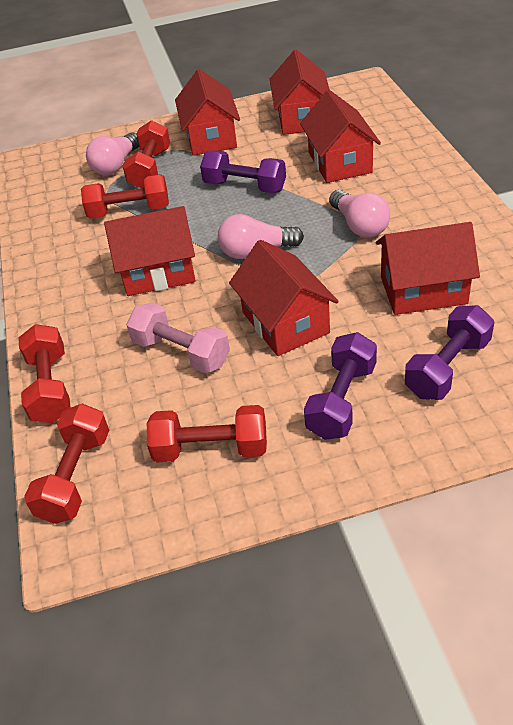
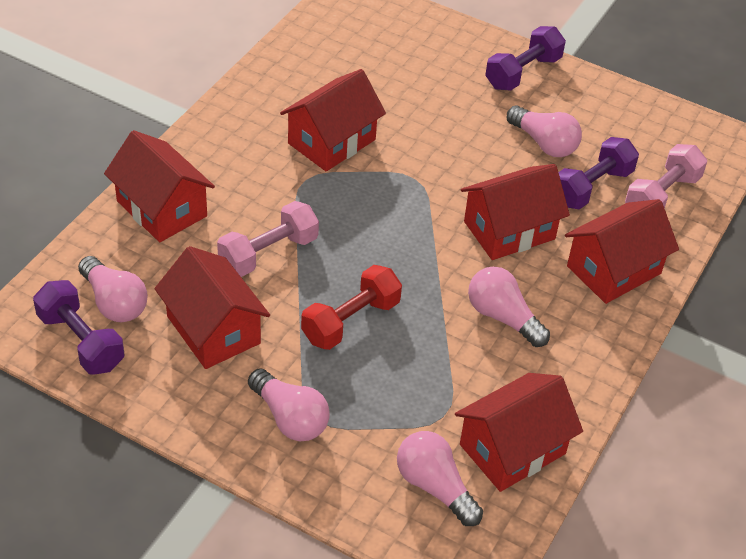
pink dumbbell: [126,302,230,373] = 1 -> [217,201,319,277] [625,144,707,209] = 2
pink light bulb: [86,133,139,175] [218,214,304,259] [329,190,390,238] = 3 -> [78,256,148,322] [248,369,330,441] [397,431,483,526] [468,266,550,347] [507,106,582,157] = 5
red dumbbell: [18,324,71,423] [24,403,109,524] [81,174,169,219] [123,120,170,188] [147,405,267,463] = 5 -> [301,265,402,350] = 1

